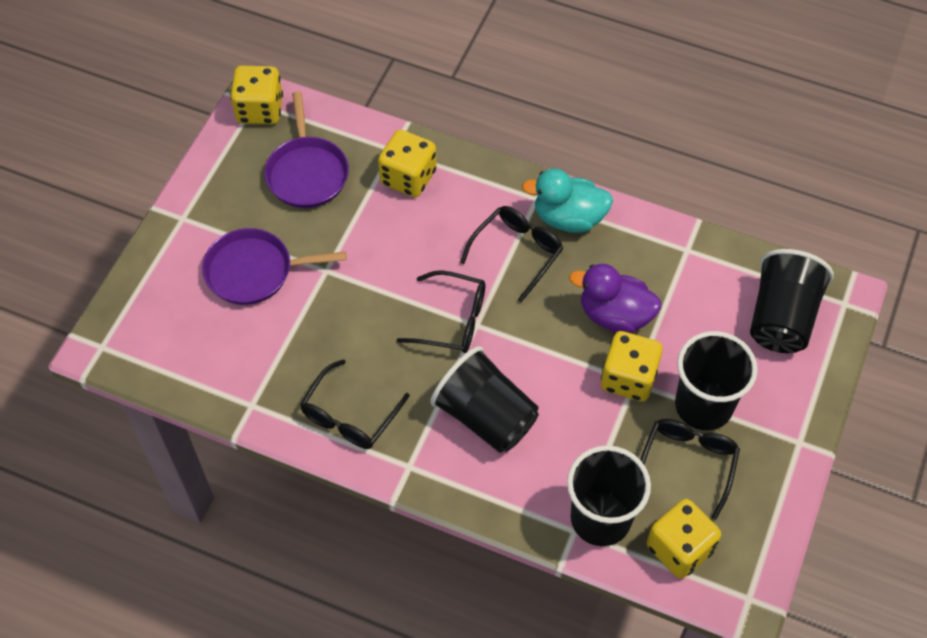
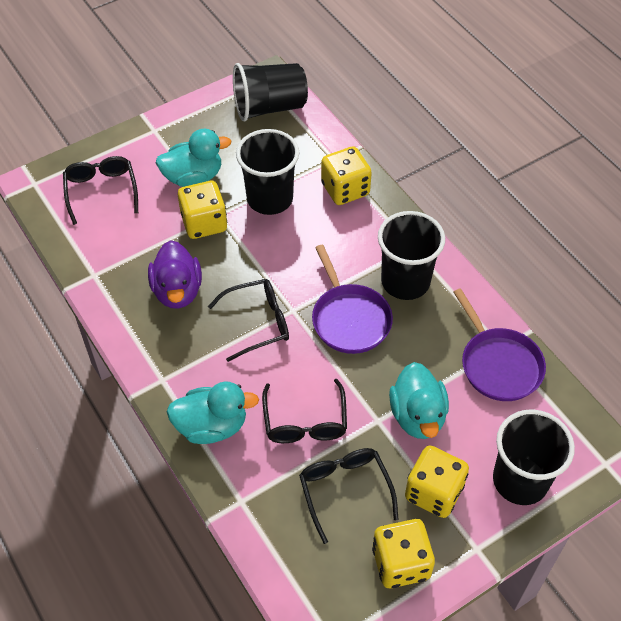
turquoise duck: [522,169,613,233] = 1 -> [156,129,231,187] [166,381,259,444] [389,362,449,439] = 3

